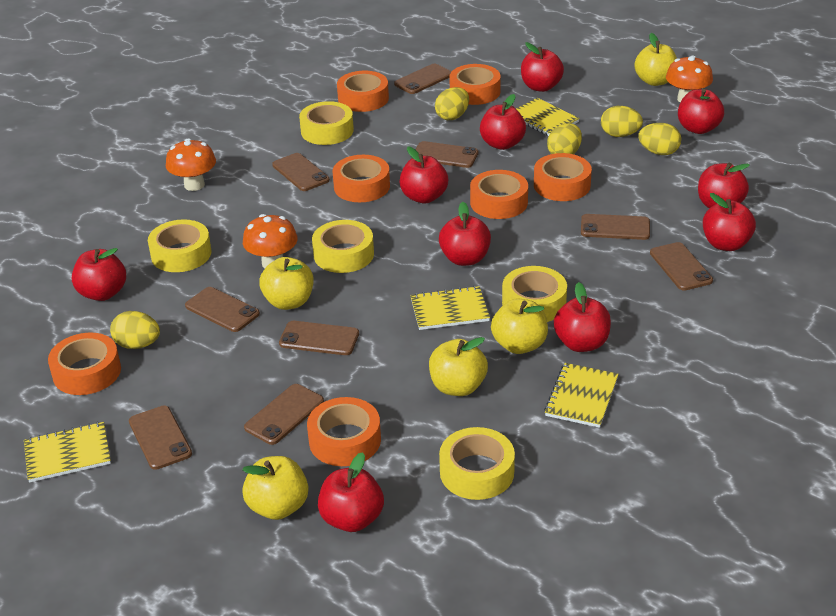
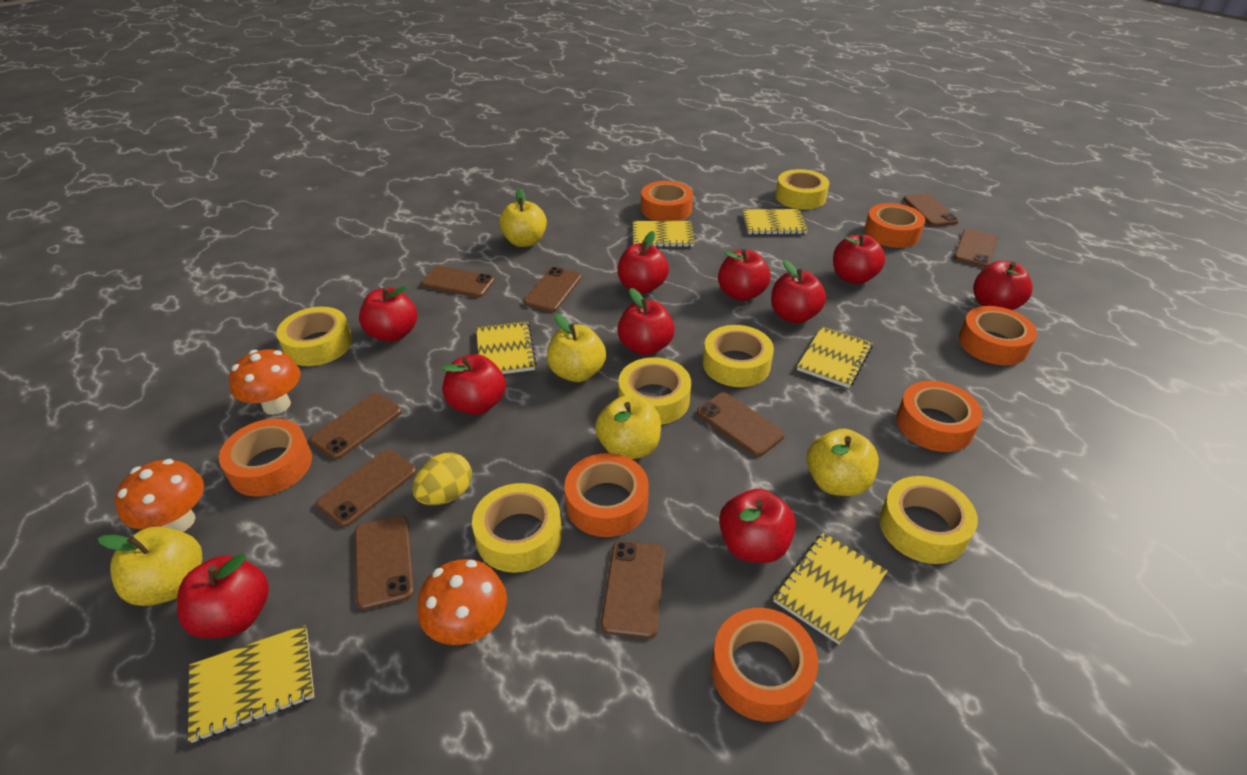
yellow egg: [110,311,160,349] [435,87,469,120] [547,123,582,154] [601,106,643,137] [638,123,681,155] = 5 -> [412,452,472,505] = 1
yellow notebook: [24,422,111,483] [410,286,490,330] [516,98,580,136] [544,363,618,428] = 4 -> [188,625,315,743] [476,321,537,374] [632,221,694,247] [742,209,808,235] [773,533,888,644] [797,326,873,388] = 6
yellow tape: [148,219,211,272] [299,101,354,145] [312,220,374,273] [439,427,515,500] [502,266,567,322] = 5 -> [277,307,352,366] [472,483,562,573] [619,357,691,425] [703,325,774,387] [776,169,829,210] [879,476,978,564] = 6

